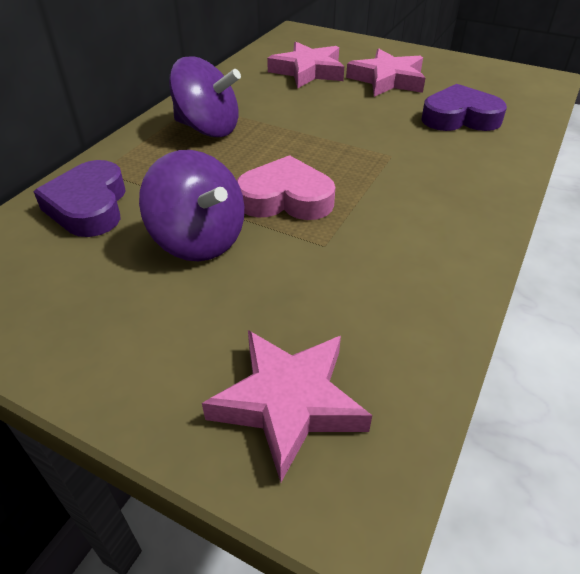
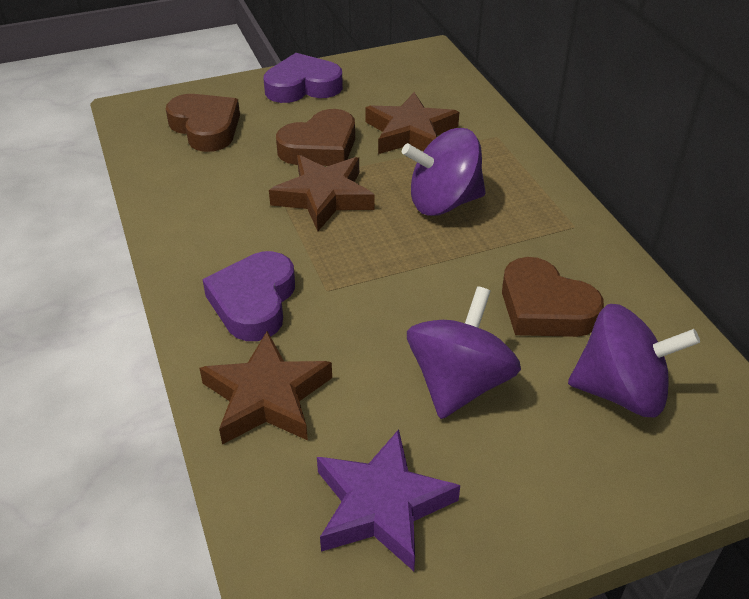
brown heart: none = 0 -> [166,94,240,152] [276,109,355,166] [502,257,604,337] = 3
brown star: none = 0 -> [199,331,332,444] [269,155,374,231] [365,92,459,154] = 3
pink heart: [236,155,335,220] = 1 -> none = 0
pink star: [202,330,372,482] [267,42,344,88] [346,48,425,97] = 3 -> none = 0
purple spinning top: [139,150,244,261] [169,56,241,137] = 2 -> [402,128,486,216] [407,286,521,419] [568,304,700,418] = 3
purple star: none = 0 -> [317,429,460,571] = 1

